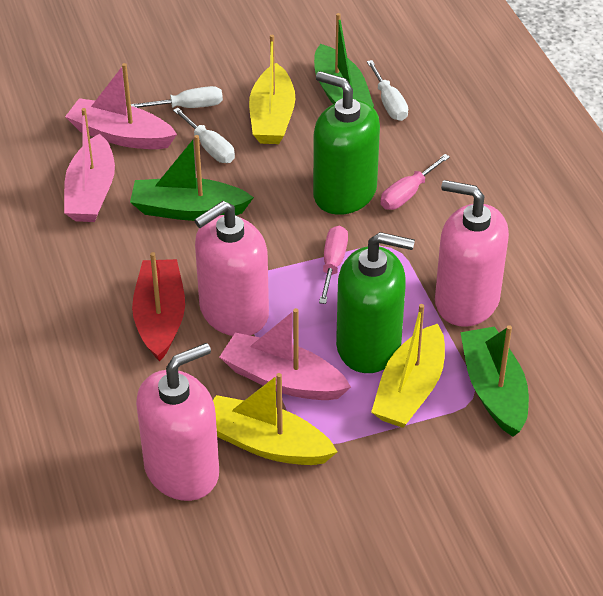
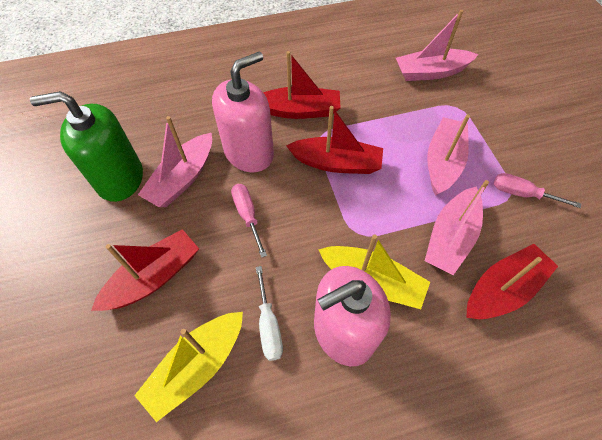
green boat: [130,135,254,221] [314,13,374,107] [460,325,529,437] = 3 -> none = 0
green soap dispenser: [313,71,380,215] [336,232,415,373] = 2 -> [30,91,143,202] = 1
pink boat: [64,108,115,222] [65,63,177,149] [220,308,351,400] = 3 -> [138,116,212,207] [396,10,479,81] [425,180,489,275] [427,115,470,196] = 4
pink soap dispenser: [136,343,219,501] [194,201,269,336] [435,180,509,326] = 3 -> [212,52,274,172] [314,266,391,366] = 2
red boat: [132,252,185,362] = 1 -> [91,229,199,311] [263,51,341,119] [286,106,383,174] [466,244,558,319] = 4
white screwdriver: [131,86,223,108] [173,108,235,163] [367,60,408,121] = 3 -> [256,266,283,361] = 1
yellow boat: [213,373,337,465] [249,35,295,144] [371,304,445,428] = 3 -> [134,312,243,422] [318,234,430,309] = 2

